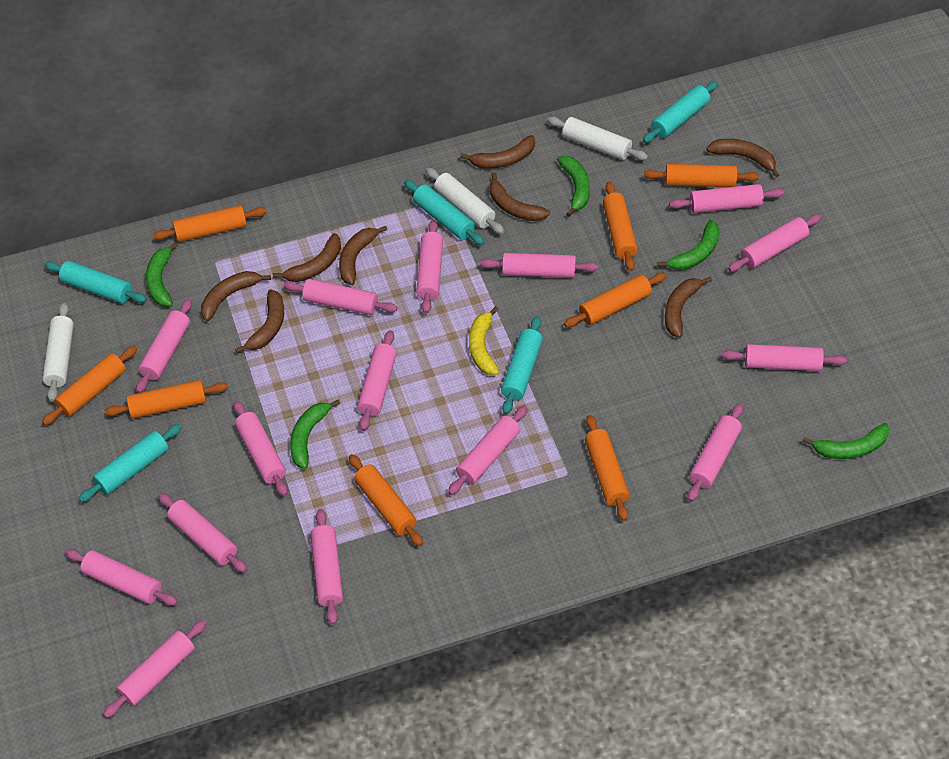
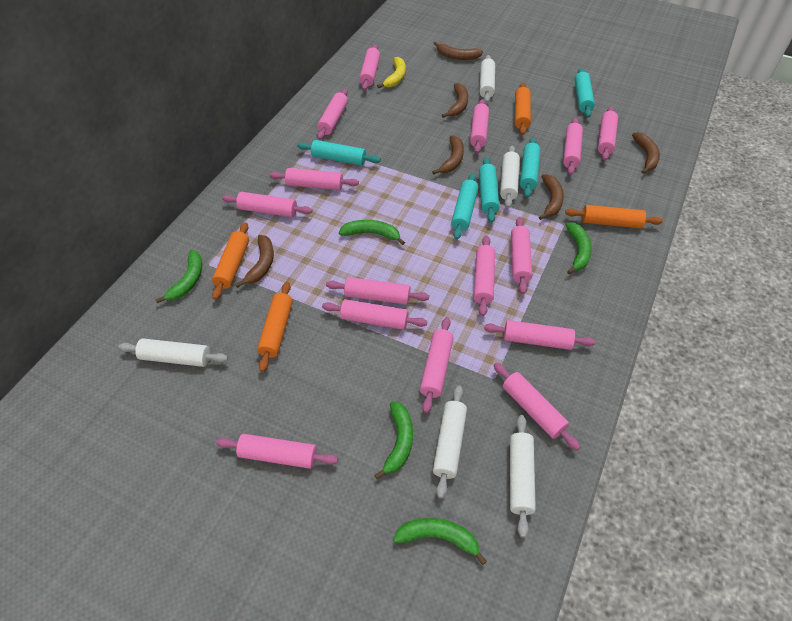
brown banana: [201,271,271,321] [235,290,284,353] [273,233,341,282] [339,226,388,285] [460,135,535,169] [490,172,550,221] [665,276,712,338] [706,139,779,177] = 8 -> [235,235,274,288] [432,135,464,174] [434,41,483,60] [442,83,468,118] [539,174,564,220] [632,132,660,174] = 6
orange rolling pin: [42,346,137,425] [105,380,228,419] [153,205,267,242] [349,454,423,546] [564,273,666,327] [585,415,629,521] [603,182,638,271] [644,164,759,187] = 8 -> [212,222,249,300] [257,282,293,372] [515,83,531,135] [565,205,663,229] = 4
white rolling pin: [43,303,74,402] [426,168,504,234] [547,117,648,160] = 3 -> [118,338,228,367] [433,385,467,499] [480,55,495,103] [500,146,520,208] [510,415,536,538] = 5

